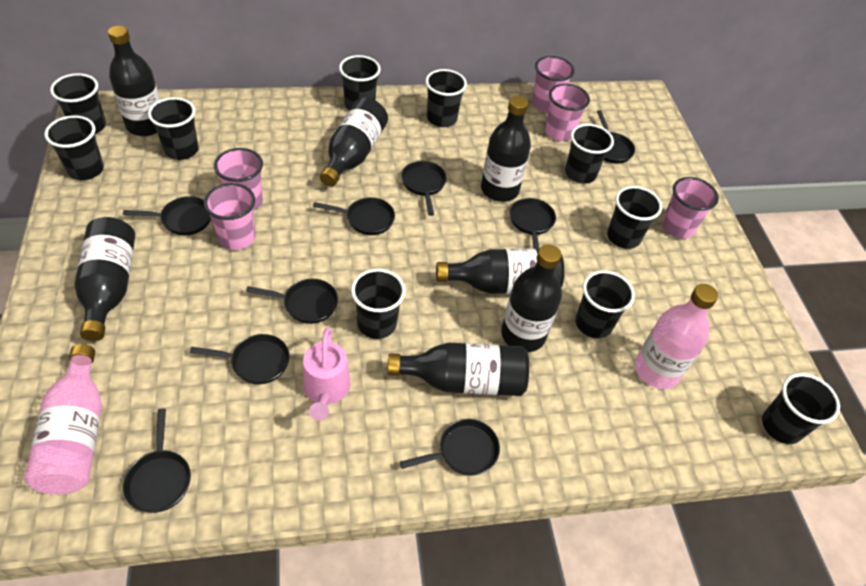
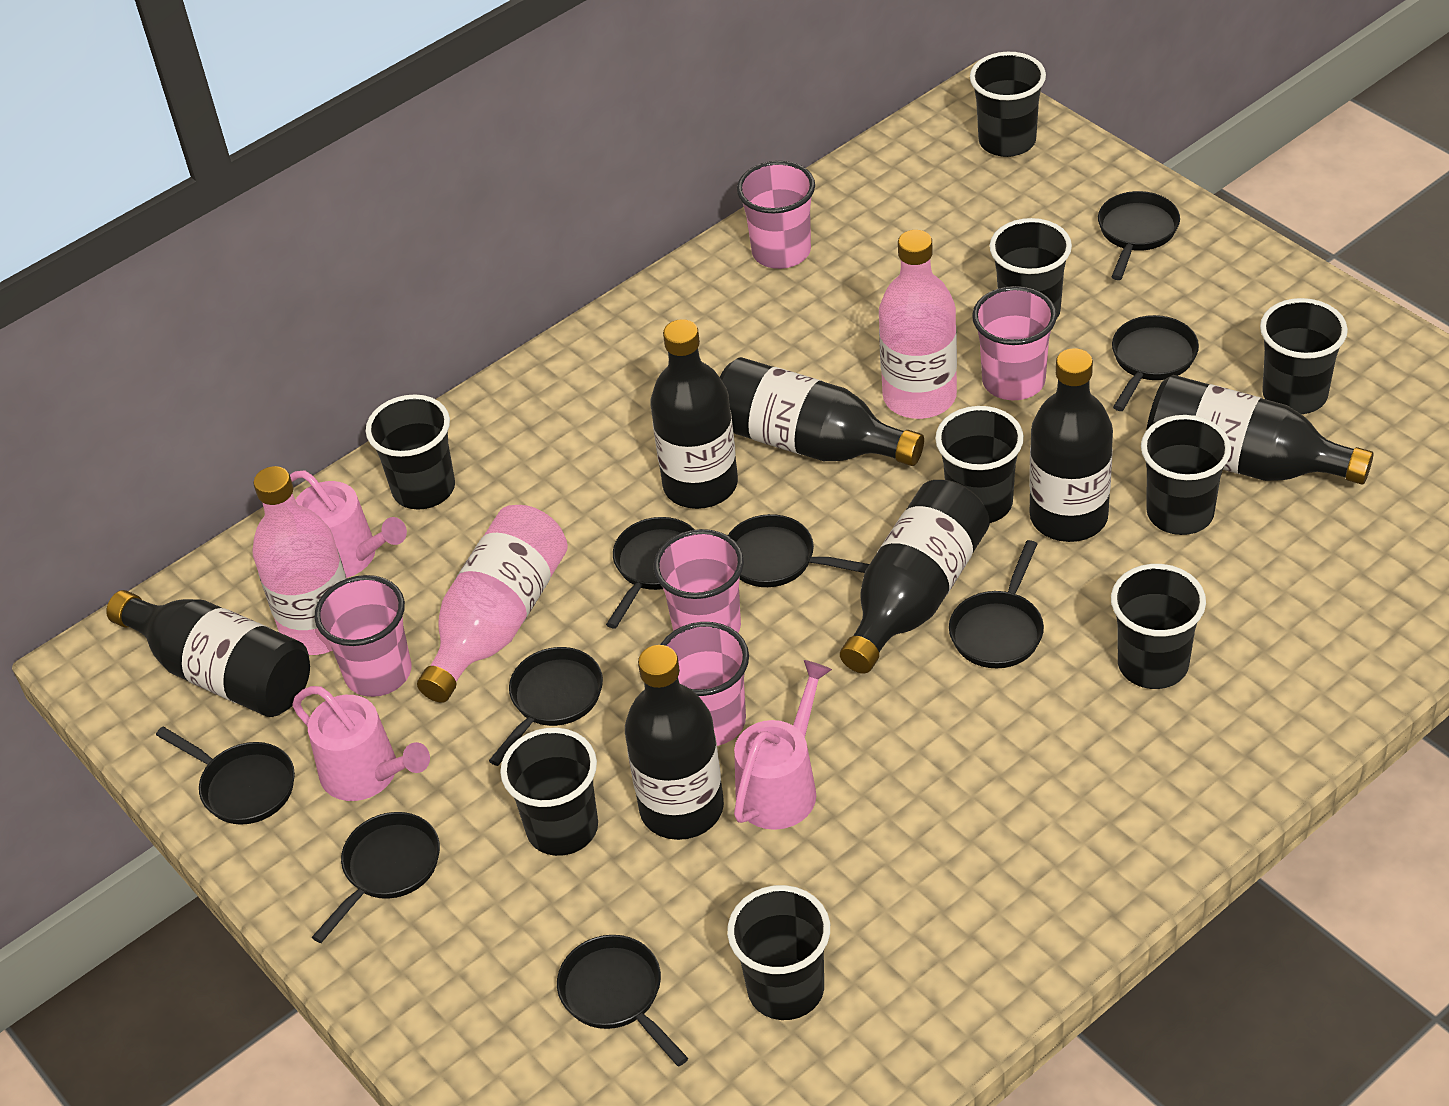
black cup: [45,115,104,180] [50,73,106,134] [148,97,199,160] [339,55,381,111] [351,269,405,339] [425,69,467,127] [565,124,614,184] [575,270,635,338] [607,186,662,249] [762,373,840,444] = 10 -> [366,394,455,510] [500,728,598,856] [727,885,830,1020] [935,406,1024,523] [970,52,1046,157] [989,218,1072,319] [1111,564,1206,689] [1141,415,1231,535] [1260,298,1348,414] = 9
pink bottle: [24,344,102,494] [635,284,718,389] = 2 -> [253,466,347,655] [417,505,568,703] [879,230,957,419] = 3
pink watering can: [303,327,350,421] = 1 -> [290,471,407,578] [292,686,430,801] [734,660,832,830] = 3

